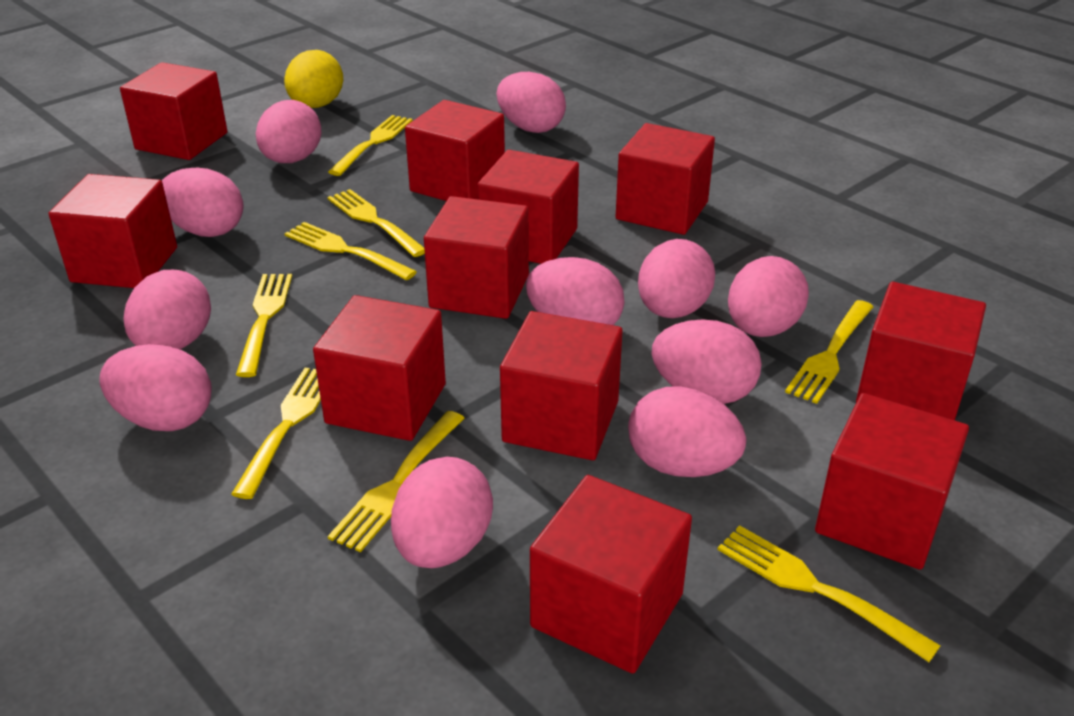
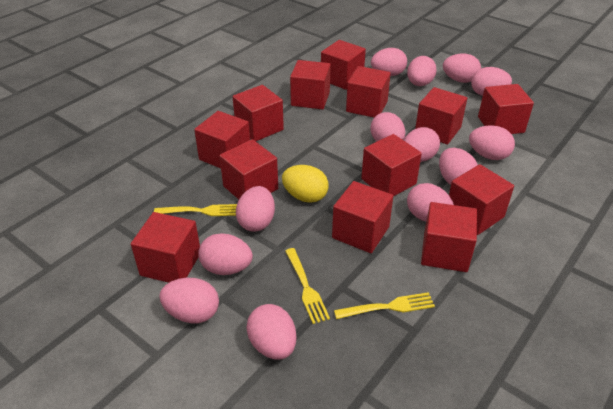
pink egg: [99,344,212,431] [124,270,211,349] [162,168,244,237] [256,100,322,163] [391,457,493,568] [497,72,566,133] [526,257,625,325] [628,386,746,477] [638,239,715,318] [651,319,762,404] [728,256,809,337] = 11 -> [159,278,219,323] [198,233,253,275] [236,186,275,232] [246,304,297,360] [370,112,405,142] [371,48,407,76] [404,127,440,162] [407,56,437,86] [407,183,454,222] [439,148,478,185] [443,54,481,83] [469,125,515,160] [471,67,512,96] = 13
red cube: [49,174,177,288] [120,62,228,160] [313,295,446,441] [405,100,505,201] [424,196,529,319] [477,150,579,264] [500,311,623,460] [530,475,692,674] [616,123,715,235] [815,393,969,570] [856,282,986,420] = 11 -> [131,212,200,283] [194,111,250,168] [219,139,278,199] [232,85,284,141] [290,60,331,110] [321,40,366,90] [332,181,393,253] [346,66,391,118] [361,134,422,197] [415,87,467,145] [421,202,477,272] [449,164,514,235] [478,84,534,134] = 13
yellow fork: [231,368,321,499] [236,274,292,377] [284,222,417,280] [327,189,425,257] [328,115,413,176] [328,411,465,552] [717,525,941,662] [785,300,873,404] = 8 -> [154,204,237,216] [285,248,330,324] [334,292,435,319] = 3

